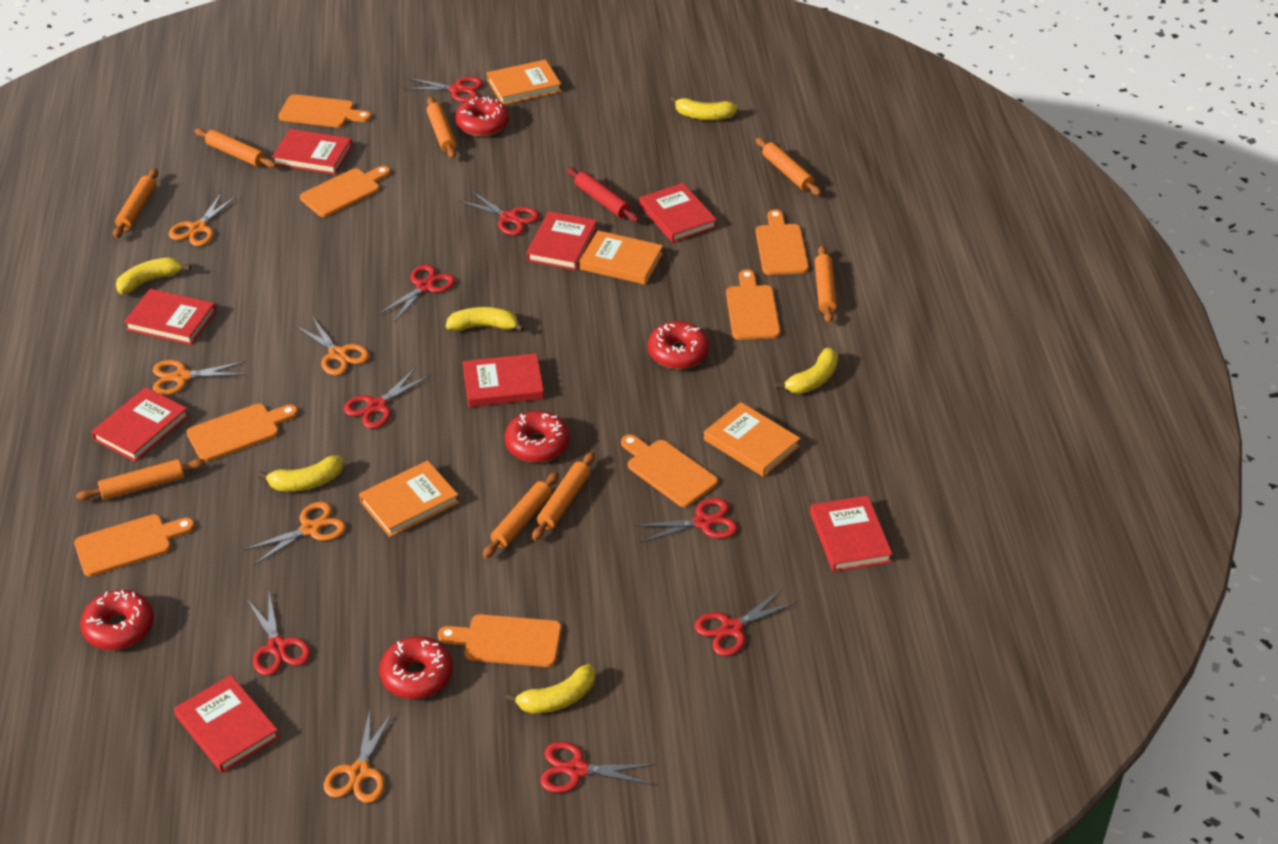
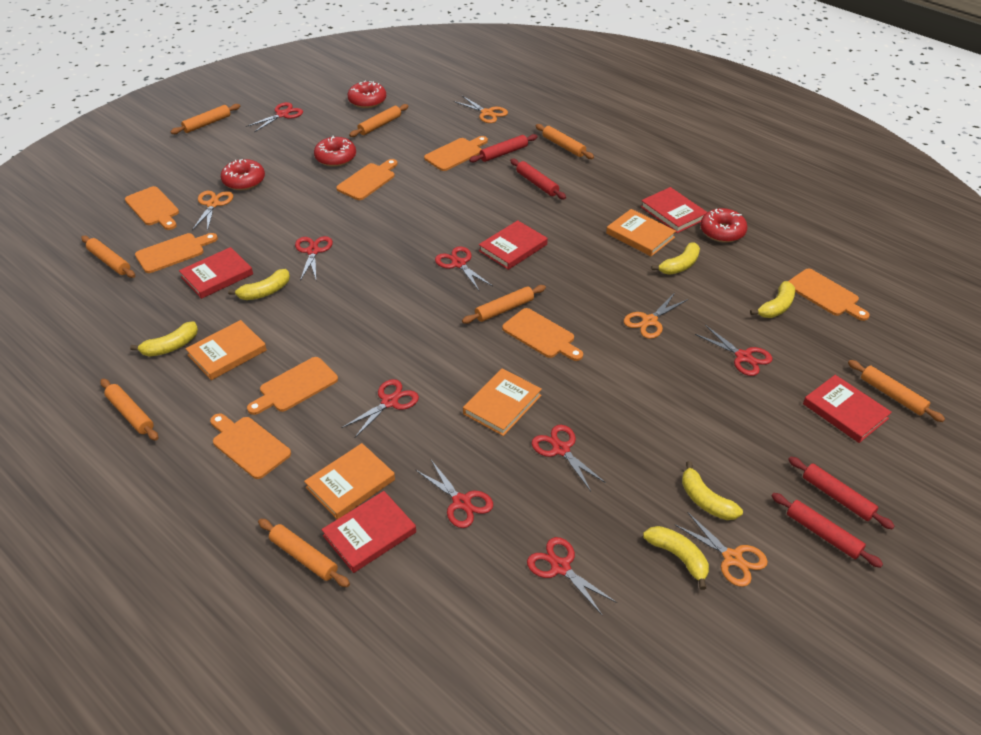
orange scissors: [153,360,246,395] [169,193,237,246] [243,502,346,565] [296,317,369,376] [324,709,393,803] = 5 -> [192,191,233,231] [454,96,508,123] [624,293,688,339] [675,512,768,587] = 4
red book: [91,387,189,462] [124,289,216,345] [174,675,279,773] [272,129,352,175] [463,353,544,407] [526,211,597,270] [639,183,717,243] [810,495,893,572] = 8 -> [179,247,253,299] [321,491,416,573] [479,220,548,270] [641,187,707,233] [803,375,892,443] = 5
red donut: [80,590,154,650] [379,636,453,699] [455,96,509,136] [505,411,570,463] [648,321,709,369] = 5 -> [221,159,265,190] [314,136,356,167] [347,81,386,108] [700,208,748,243] = 4
red rolling pin: [567,168,639,222] = 1 -> [469,134,538,163] [510,159,566,199] [772,493,883,568] [788,457,895,529] = 4

